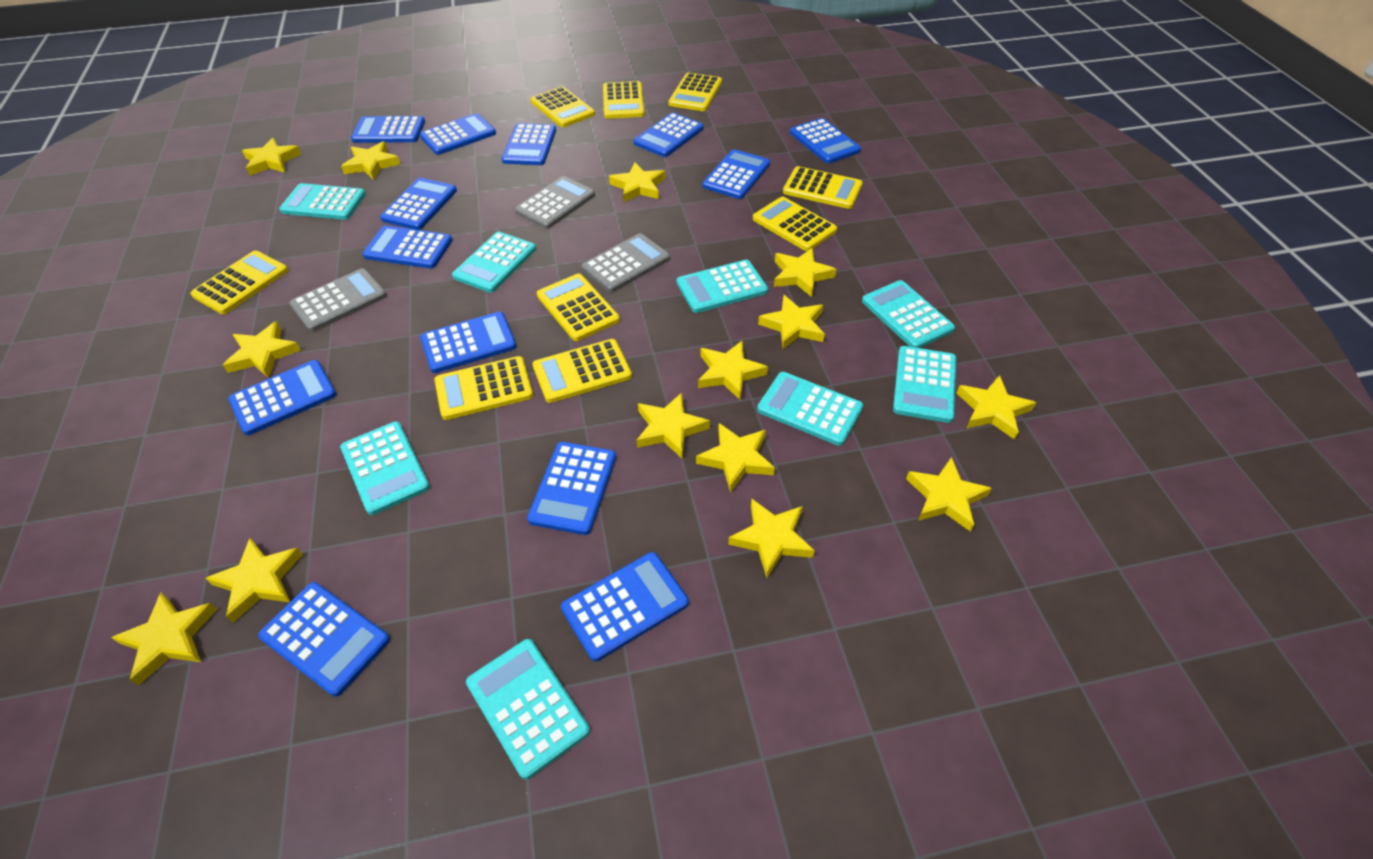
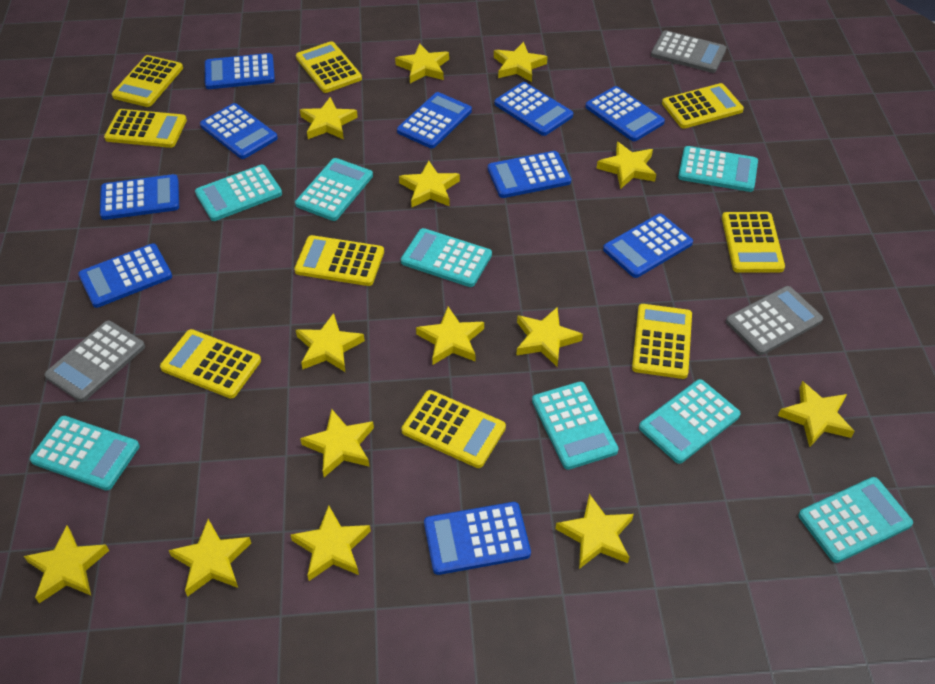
blue calculator: [228,360,337,435] [258,582,390,697] [351,116,425,143] [362,226,453,268] [380,178,457,230] [420,113,496,155] [420,312,517,373] [502,123,556,165] [527,442,616,535] [561,552,689,662] [634,112,704,157] [703,149,770,199] [790,118,861,164] = 13 -> [78,244,172,308] [100,174,179,220] [200,103,278,159] [205,53,275,89] [397,92,472,148] [424,502,531,575] [488,151,571,198] [495,82,573,136] [585,86,665,141] [603,214,693,278] = 10

